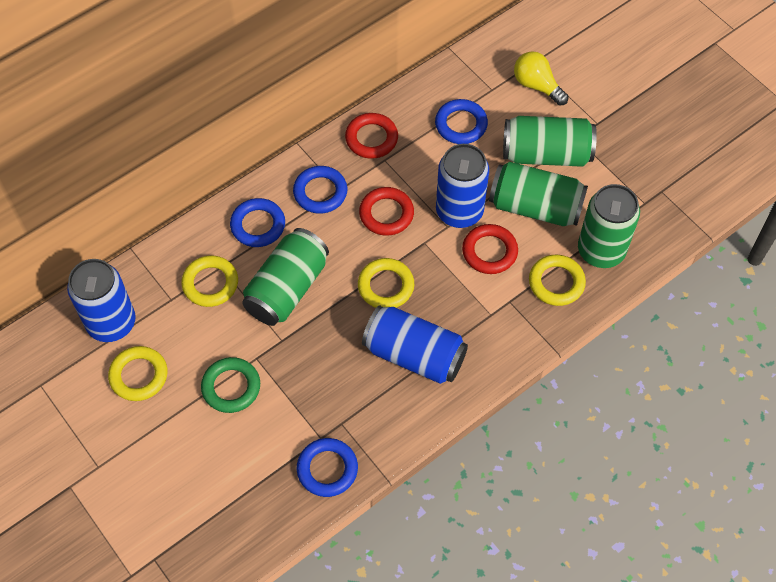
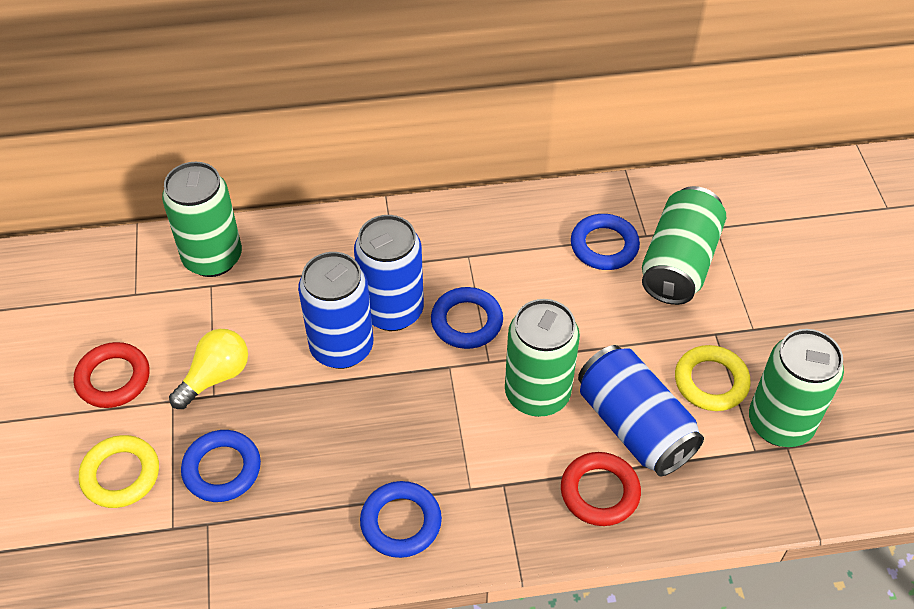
green ring: [201,357,260,413] = 1 -> none = 0
red ring: [345,113,398,159] [359,187,414,236] [462,224,518,274] = 3 -> [73,342,150,408] [561,452,641,526] = 2
yellow ring: [108,346,167,401] [181,255,238,307] [358,258,414,308] [529,255,586,306] = 4 -> [79,435,159,508] [675,345,751,411] = 2

